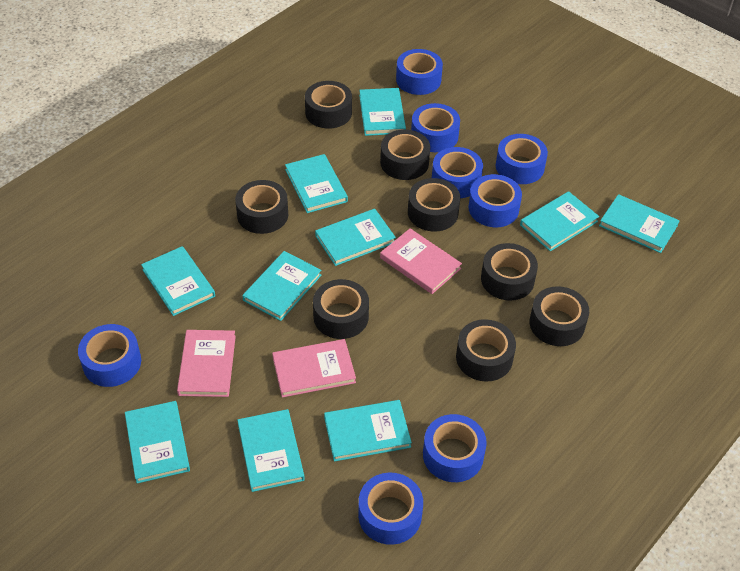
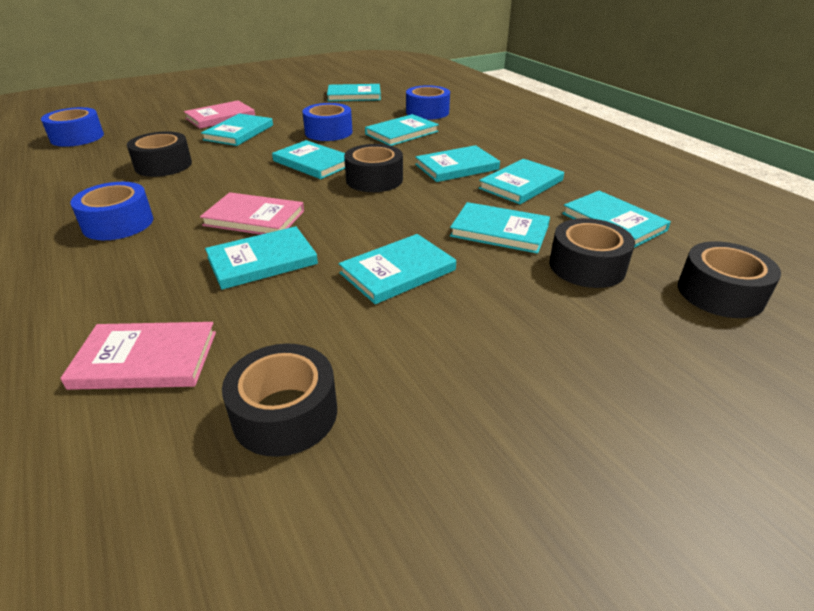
black tape: [235,180,288,234] [305,81,352,129] [313,279,369,339] [380,129,430,180] [408,178,460,232] [456,319,516,381] [481,243,538,301] [529,286,589,346] = 8 -> [127,131,192,177] [222,343,337,457] [344,144,403,192] [549,218,635,288] [678,241,781,318] = 5
blue tape: [78,324,141,387] [358,473,423,545] [396,49,443,95] [411,103,460,152] [423,414,487,482] [432,147,483,198] [469,174,522,227] [496,134,548,184] = 8 -> [41,107,104,147] [70,182,153,240] [302,103,353,141] [406,85,450,120] = 4

